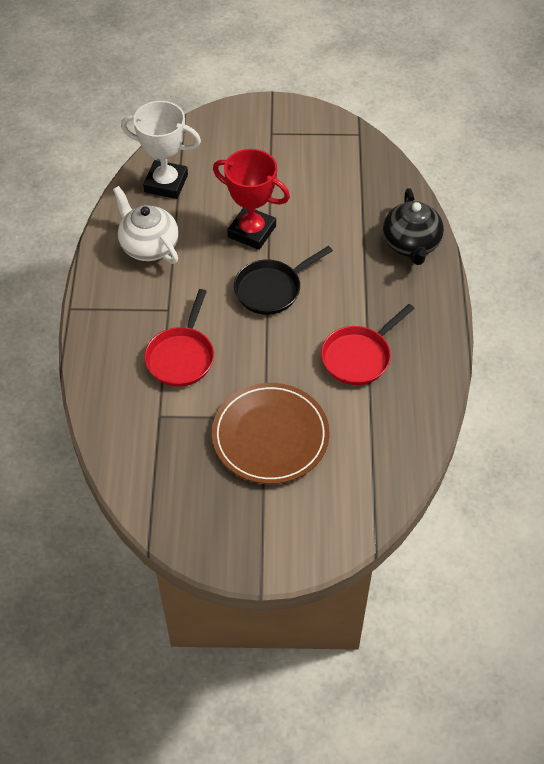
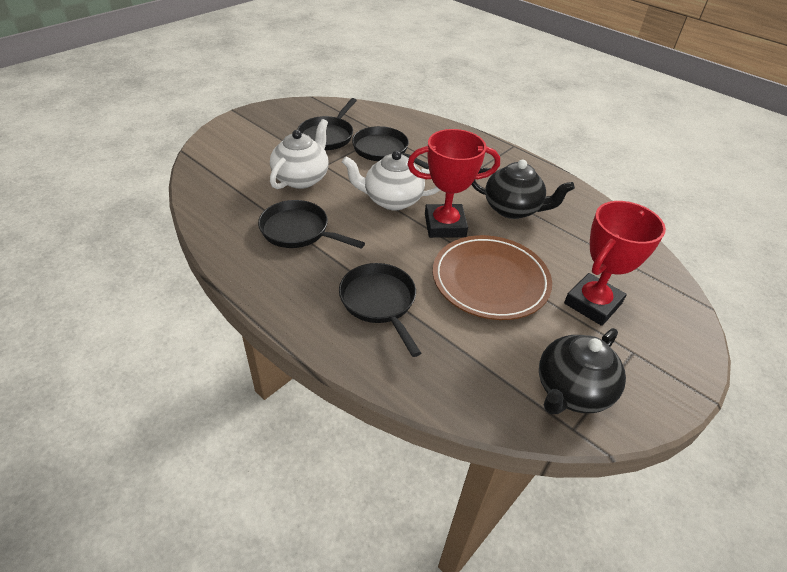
black pan: [234,246,333,315] = 1 -> [258,200,365,248] [297,98,357,150] [339,263,421,357] [352,126,429,169] = 4
black teapot: [383,188,444,265] = 1 -> [471,159,575,219] [539,328,626,414] = 2
red pan: [144,289,214,387] [321,304,415,385] = 2 -> none = 0
red trophy: [213,149,290,250] = 1 -> [408,129,500,238] [564,201,666,326] = 2
white teapot: [113,186,179,264] = 1 -> [270,119,328,189] [342,151,440,210] = 2
white trophy: [121,101,201,199] = 1 -> none = 0

